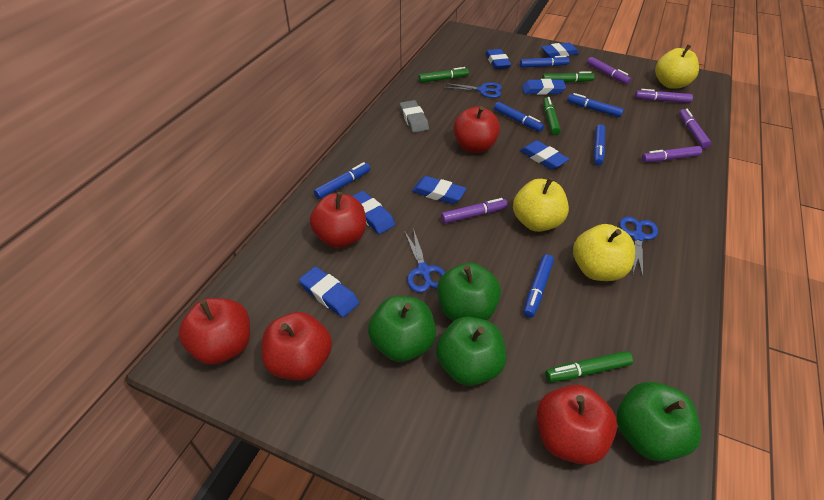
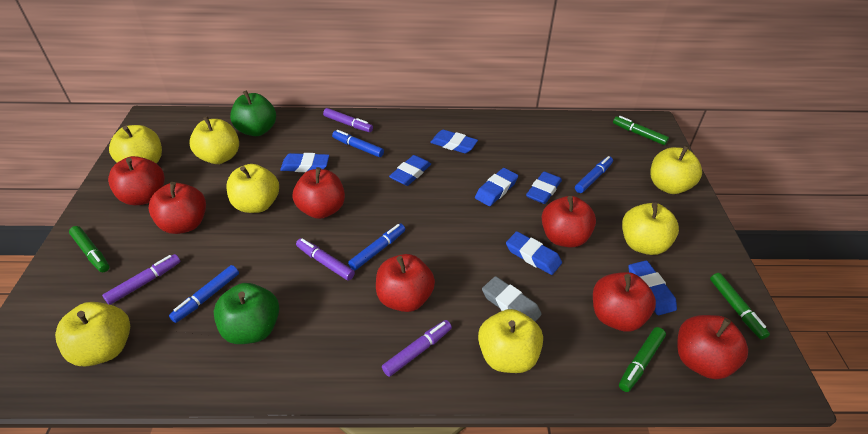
blue marker: [314,162,371,199] [494,102,544,132] [520,55,569,68] [523,254,554,318] [567,93,624,117] [594,124,605,165] = 6 -> [169,265,239,323] [332,130,384,157] [348,224,405,270] [575,156,613,193] = 4
blue scissors: [404,228,446,293] [442,82,502,98] [619,217,658,277] = 3 -> none = 0
green apple: [368,296,436,362] [436,316,506,386] [437,263,501,321] [617,382,701,461] = 4 -> [214,283,279,344] [230,90,276,136] = 2
purple marker: [441,198,508,224] [587,57,631,84] [635,89,693,103] [642,146,702,162] [679,109,711,149] = 5 -> [102,254,181,305] [296,238,355,281] [323,108,373,132] [382,320,452,377] = 4
red apple: [178,298,250,365] [261,312,332,380] [310,192,366,248] [453,106,500,153] [537,384,617,465] = 5 -> [108,156,165,205] [148,182,206,234] [293,167,345,219] [376,254,435,312] [542,196,596,248] [593,272,656,332] [677,315,748,379] = 7
yellow apple: [513,177,569,232] [573,224,635,281] [655,45,699,89] = 3 -> [55,302,130,366] [109,125,162,164] [189,116,239,164] [226,164,279,213] [478,309,543,373] [622,203,679,255] [650,145,702,194] = 7

